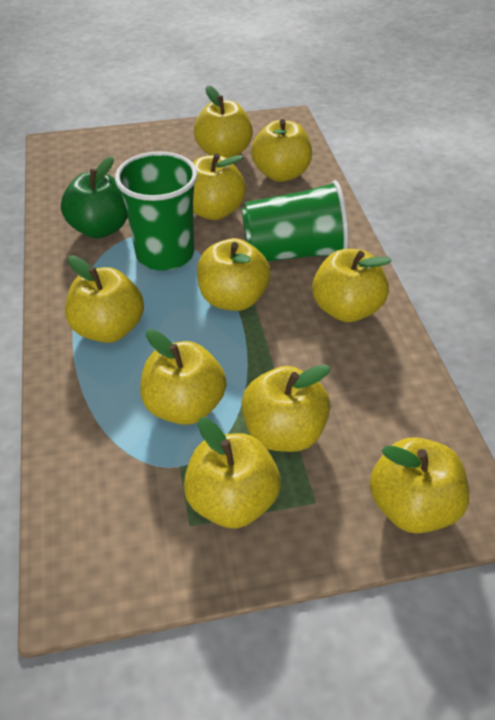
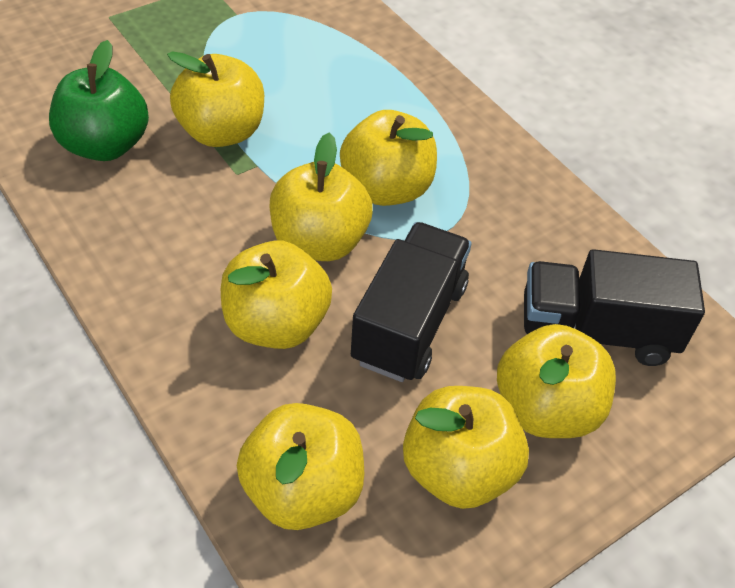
black truck: none = 0 -> [351,222,472,382] [524,249,705,366] = 2
green cup: [115,151,198,270] [242,180,349,261] = 2 -> none = 0
yellow apple: [65,256,144,343] [140,329,227,425] [184,418,281,529] [193,153,246,220] [194,85,253,158] [197,238,271,311] [241,364,331,452] [251,119,312,182] [312,249,392,322] [369,437,469,534] = 10 -> [167,51,264,147] [221,240,332,349] [237,403,364,530] [269,133,373,261] [340,110,437,206] [403,386,529,509] [497,324,616,438] = 7

